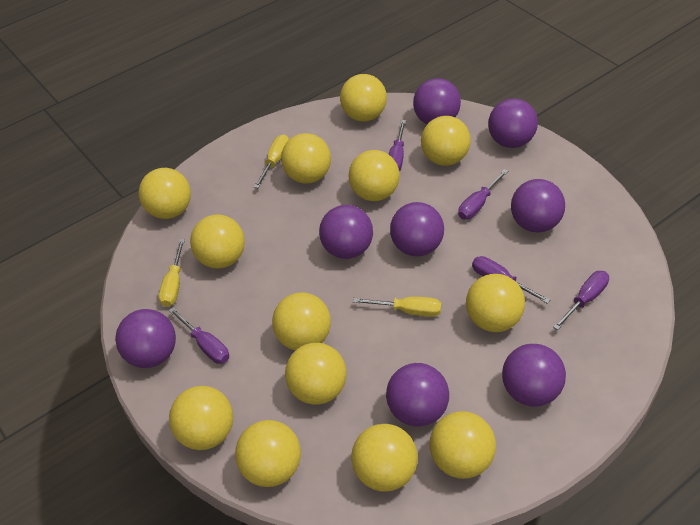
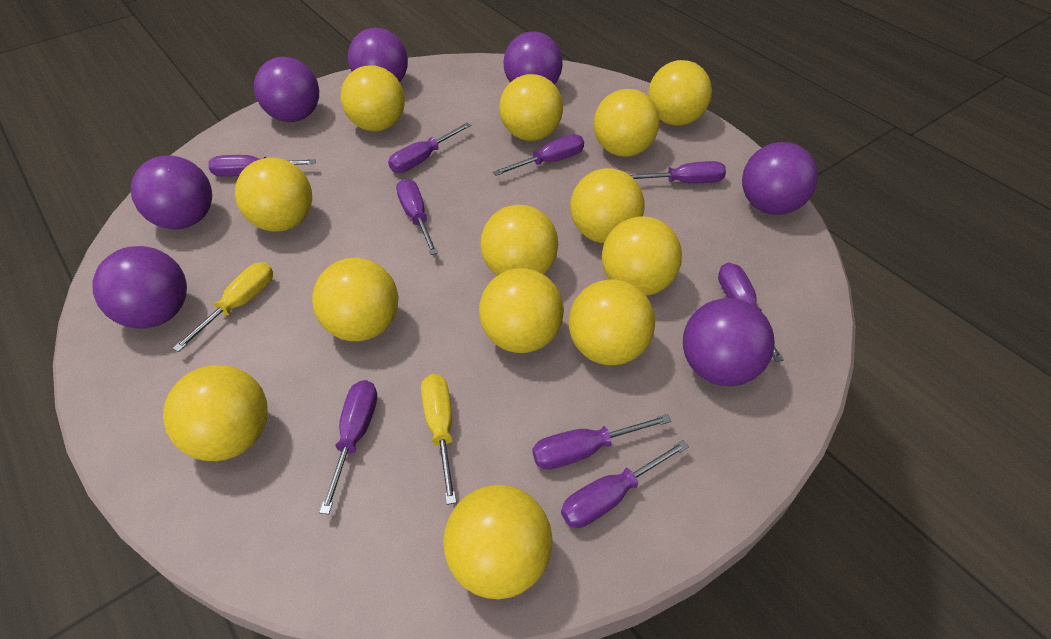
purple ball: [115,309,176,368] [319,205,373,259] [386,363,449,427] [390,202,444,256] [413,78,461,124] [488,99,538,148] [502,344,566,407] [511,179,565,232] = 8 -> [92,246,187,329] [131,155,212,229] [254,57,319,122] [348,28,408,82] [503,31,563,85] [683,298,775,386] [742,142,818,215] = 7
purple screwdriver: [169,307,229,364] [388,120,406,171] [458,169,508,219] [472,256,550,304] [553,271,609,330] = 5 -> [208,155,316,177] [319,380,377,514] [388,123,471,173] [396,179,438,255] [493,134,584,176] [533,414,671,470] [561,440,689,528] [630,161,726,183] [718,262,784,362] = 9
yellow screwdriver: [159,239,185,307] [254,134,289,188] [353,297,441,317] = 3 -> [173,262,273,352] [421,374,457,505] = 2

